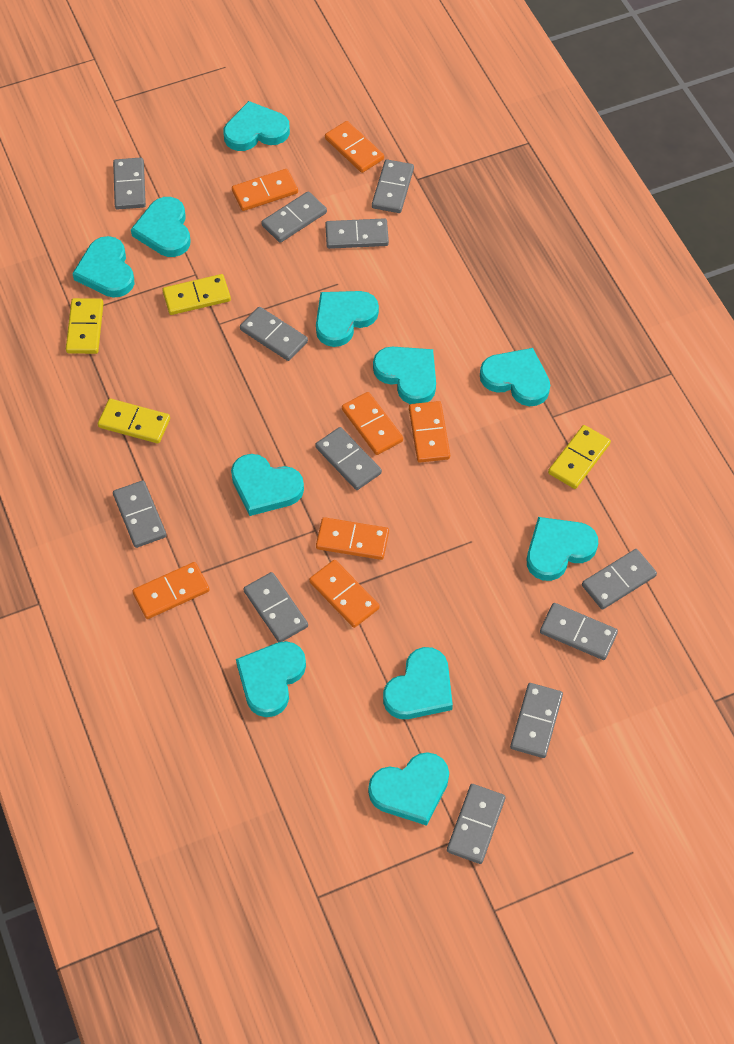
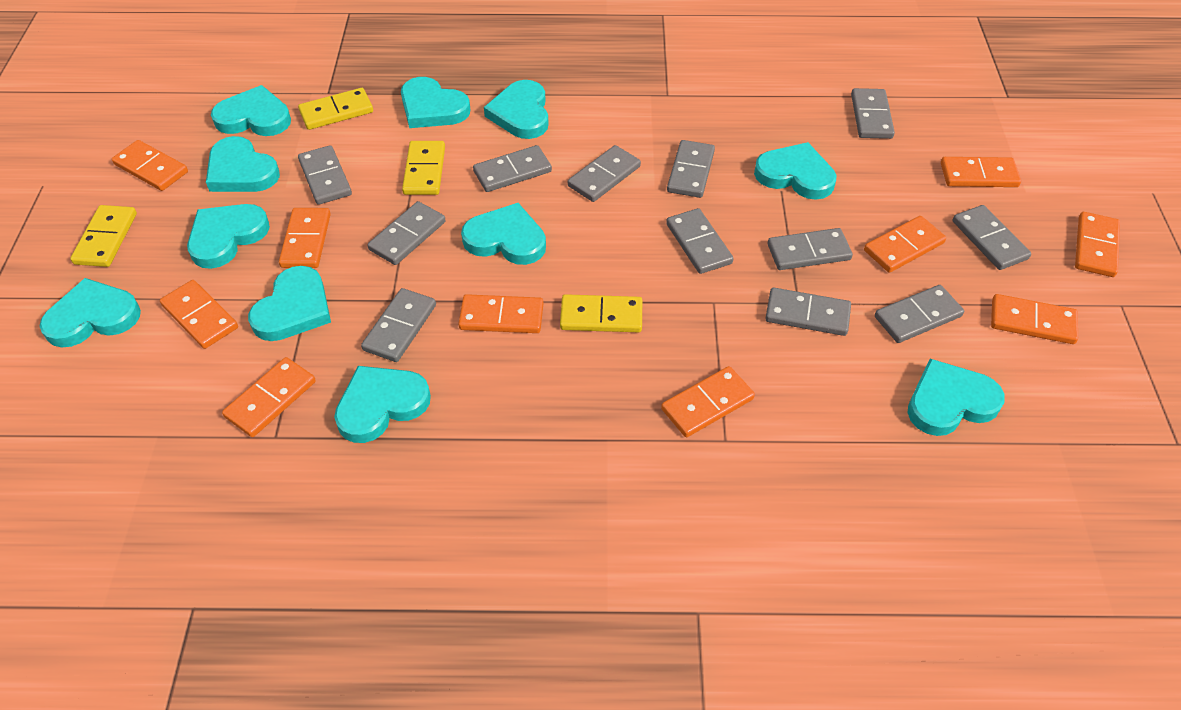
orange domino: [133,562,209,619] [232,169,298,211] [309,560,380,628] [316,517,389,560] [325,121,384,173] [342,392,403,455] [409,401,450,462] = 7 -> [112,140,188,191] [160,280,238,349] [222,357,316,437] [279,208,331,268] [458,294,543,333] [661,366,755,437] [864,216,946,273] [941,157,1021,187] [991,294,1078,344] [1075,212,1120,277] = 10

